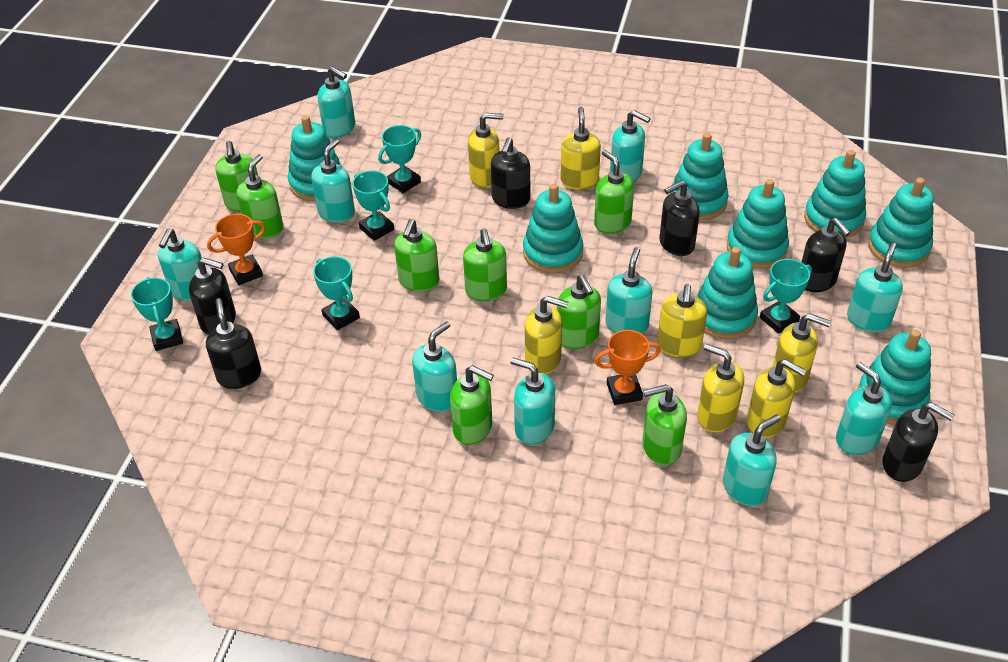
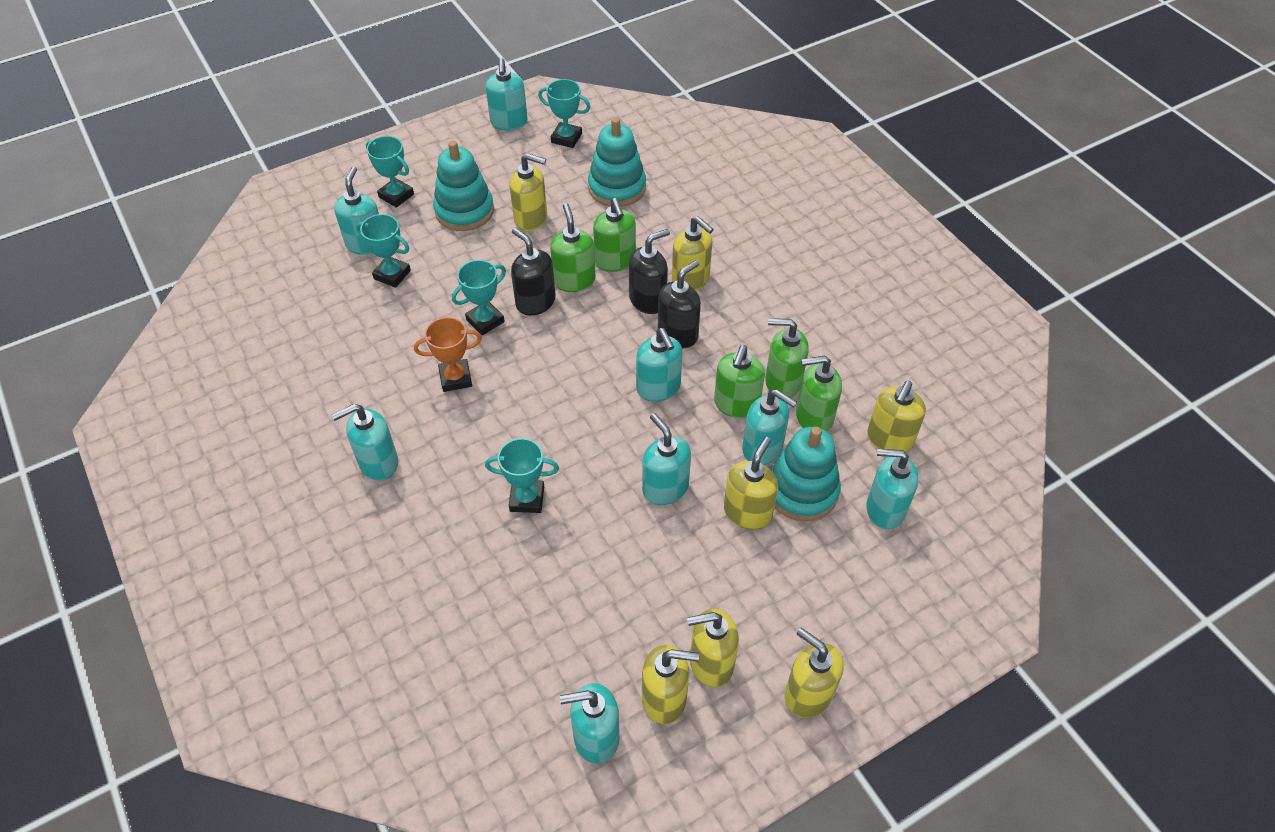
black soap dispenser: [189,257,236,335] [206,298,261,389] [491,137,530,209] [659,180,700,256] [802,218,851,292] [882,402,954,482] = 6 -> [511,228,556,315] [629,229,670,314] [658,260,701,348] = 3
green soap dispenser: [215,141,258,212] [237,154,283,238] [394,219,439,292] [450,365,494,445] [463,228,507,301] [557,275,601,349] [594,150,634,234] [642,384,687,465] = 8 -> [550,203,596,292] [593,198,636,272] [714,345,765,418] [765,318,809,397] [796,355,842,432] = 5
orange trophy: [207,214,266,285] [594,330,661,405] = 2 -> [414,317,482,392] = 1
turquoise soap dispenser: [158,228,202,301] [311,139,355,223] [318,66,355,138] [412,321,457,412] [510,357,555,445] [605,247,652,334] [610,110,651,181] [723,414,781,506] [836,362,892,455] [847,243,903,332] = 10 -> [332,404,398,481] [334,166,379,255] [486,58,528,131] [560,683,620,764] [636,328,682,402] [642,413,691,505] [742,389,797,465] [866,449,919,529] = 8
turquoise stacking toy: [288,115,342,201] [523,184,583,273] [670,133,729,220] [696,247,758,339] [727,179,789,269] [804,150,866,238] [858,330,931,425] [868,178,934,268] = 8 -> [433,141,494,231] [588,117,646,207] [770,427,841,521] = 3

